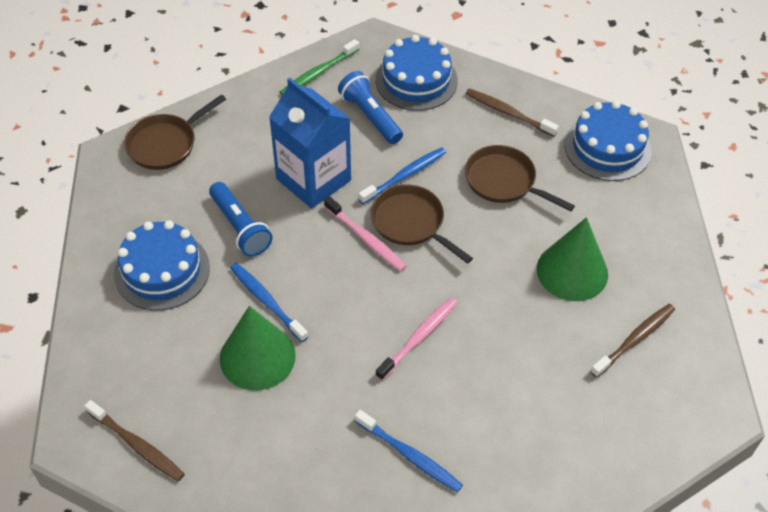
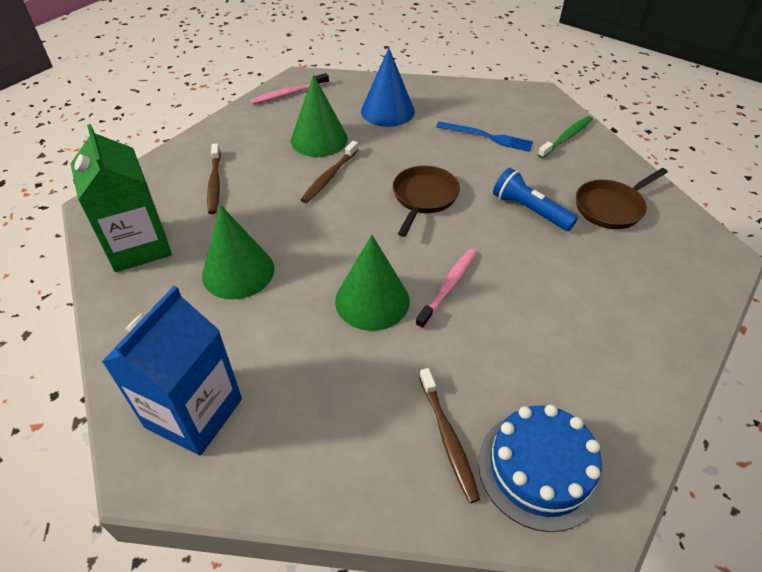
blue cake: [114,220,210,310] [375,35,458,111] [564,101,652,181] = 3 -> [478,404,603,532] = 1
blue cone: none = 0 -> [361,48,415,127] = 1
blue flashlight: [209,182,272,256] [338,71,403,144] = 2 -> [493,168,578,231] = 1
blue fork: none = 0 -> [436,122,533,152] = 1
blue toothbrush: [230,263,308,342] [355,410,463,493] [359,147,446,204] = 3 -> none = 0
brown pan: [124,94,226,170] [371,184,473,264] [465,145,575,212] = 3 -> [393,165,460,237] [576,168,668,229] = 2
green carton: none = 0 -> [70,124,172,272] = 1
green cone: [220,306,296,390] [537,217,608,301] = 2 -> [202,205,274,300] [291,74,348,157] [335,235,410,331] = 3

